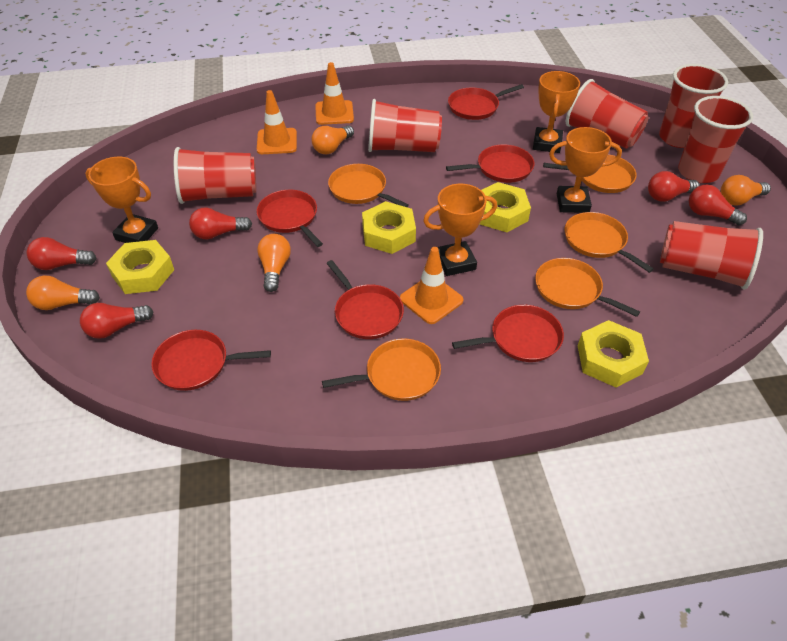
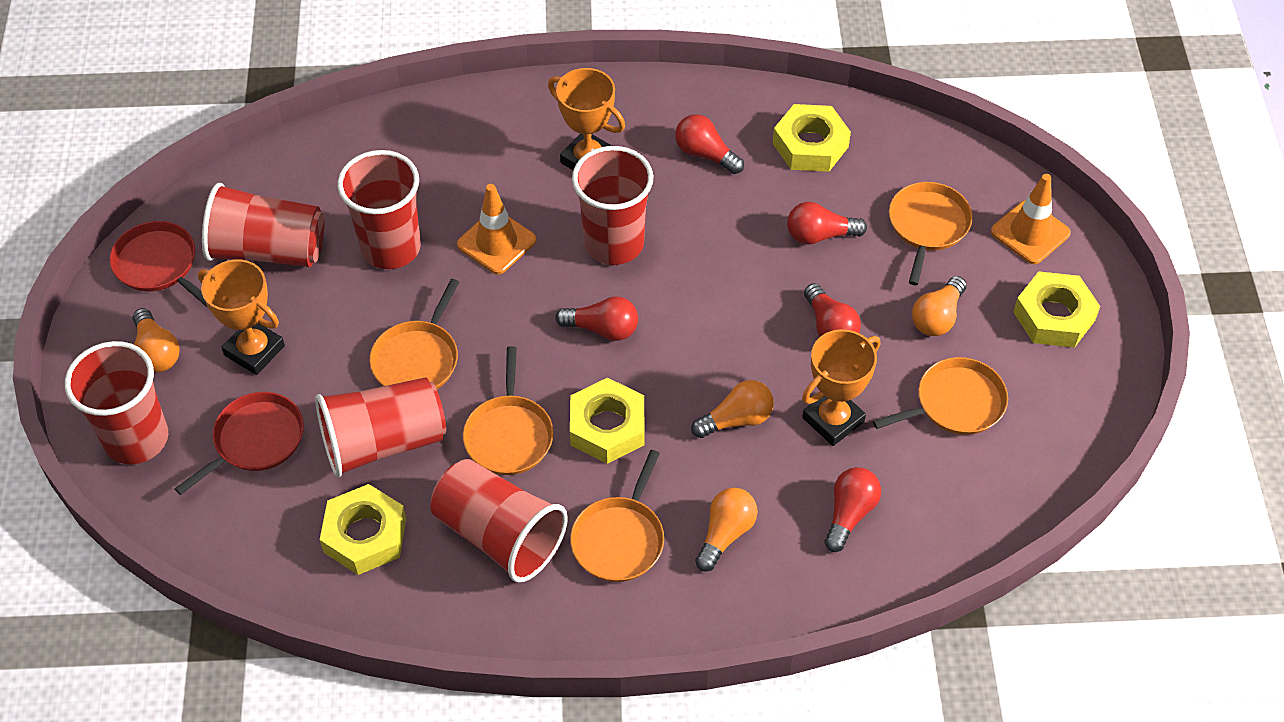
orange traffic cone: [257,90,297,154] [315,62,354,125] [400,247,463,324] = 3 -> [457,184,536,274] [991,174,1071,264] = 2
orange trophy: [85,157,158,243] [423,184,497,276] [533,71,580,153] [549,127,622,213] = 4 -> [198,259,285,375] [548,68,625,170] [802,329,880,446] = 3
red pan: [151,330,271,391] [257,190,323,247] [326,260,404,339] [446,145,535,183] [448,84,524,120] [452,305,564,362] = 6 -> [110,221,208,308] [174,392,304,495] = 2

